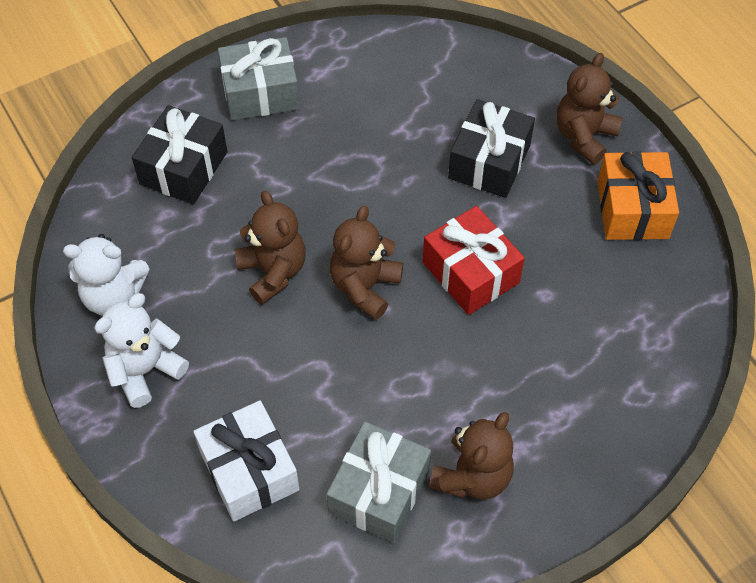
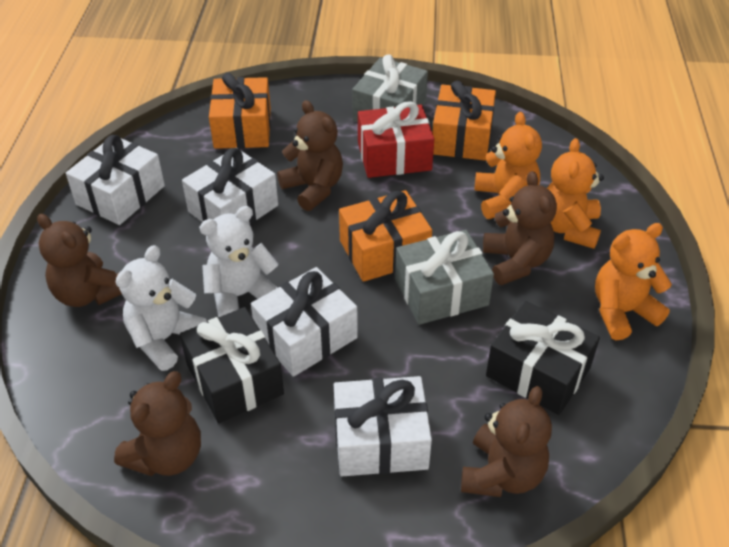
brown teddy bear: [234,191,306,305] [330,206,403,320] [429,412,514,500] [556,53,623,165] = 4 -> [37,214,122,307] [114,371,201,476] [277,100,343,211] [461,386,552,497] [483,171,557,285] = 5
orange gift: [597,151,679,240] = 1 -> [209,73,271,149] [339,190,432,282] [432,81,496,161] = 3
orange teddy bear: none = 0 -> [474,112,542,219] [547,138,604,249] [595,223,672,340] = 3
white gift: [193,401,300,522] = 1 -> [66,135,165,225] [182,148,278,225] [251,267,358,377] [334,376,432,476] = 4

